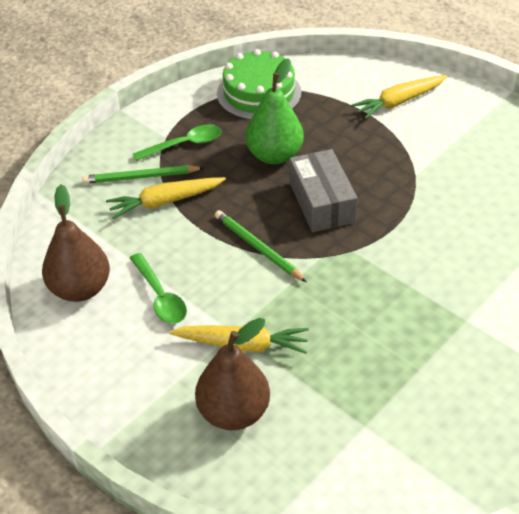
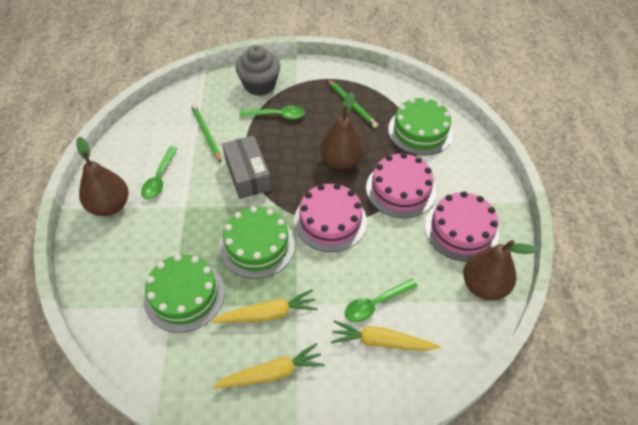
brown pear: [42,185,110,302] [195,318,270,430] = 2 -> [76,137,128,216] [320,92,364,170] [463,240,537,300] = 3
green cake: [217,49,301,120] = 1 -> [144,254,225,333] [219,206,295,279] [388,97,453,156] = 3
green pear: [245,58,304,164] = 1 -> none = 0
green spoon: [130,253,187,324] [133,124,221,161] = 2 -> [141,147,178,199] [240,106,305,119] [345,279,417,322] = 3
grey cupcake: none = 0 -> [235,45,280,96] = 1
pink cake: none = 0 -> [294,183,367,252] [366,153,436,218] [425,191,499,262] = 3

